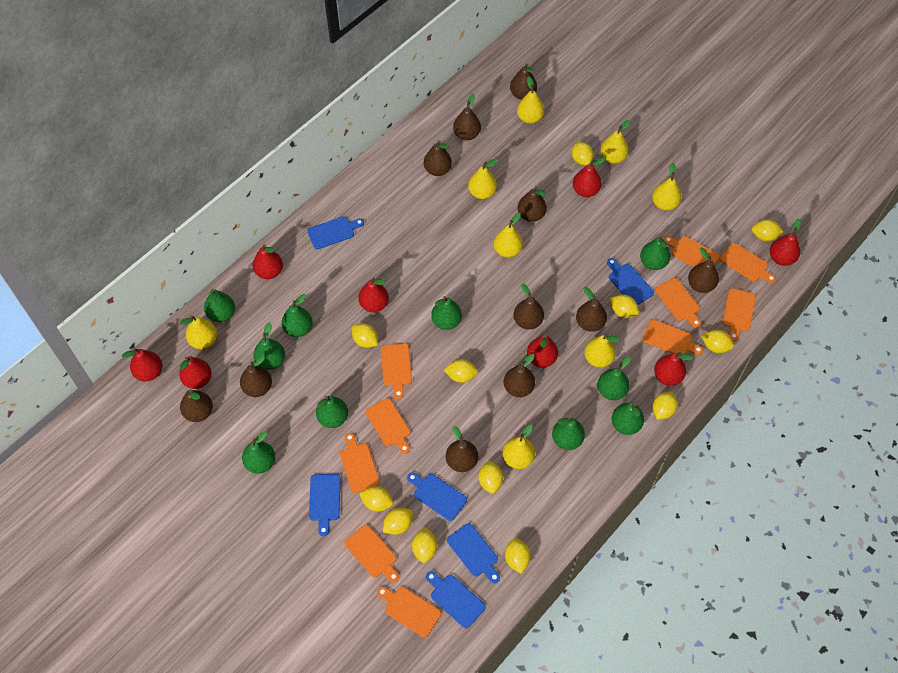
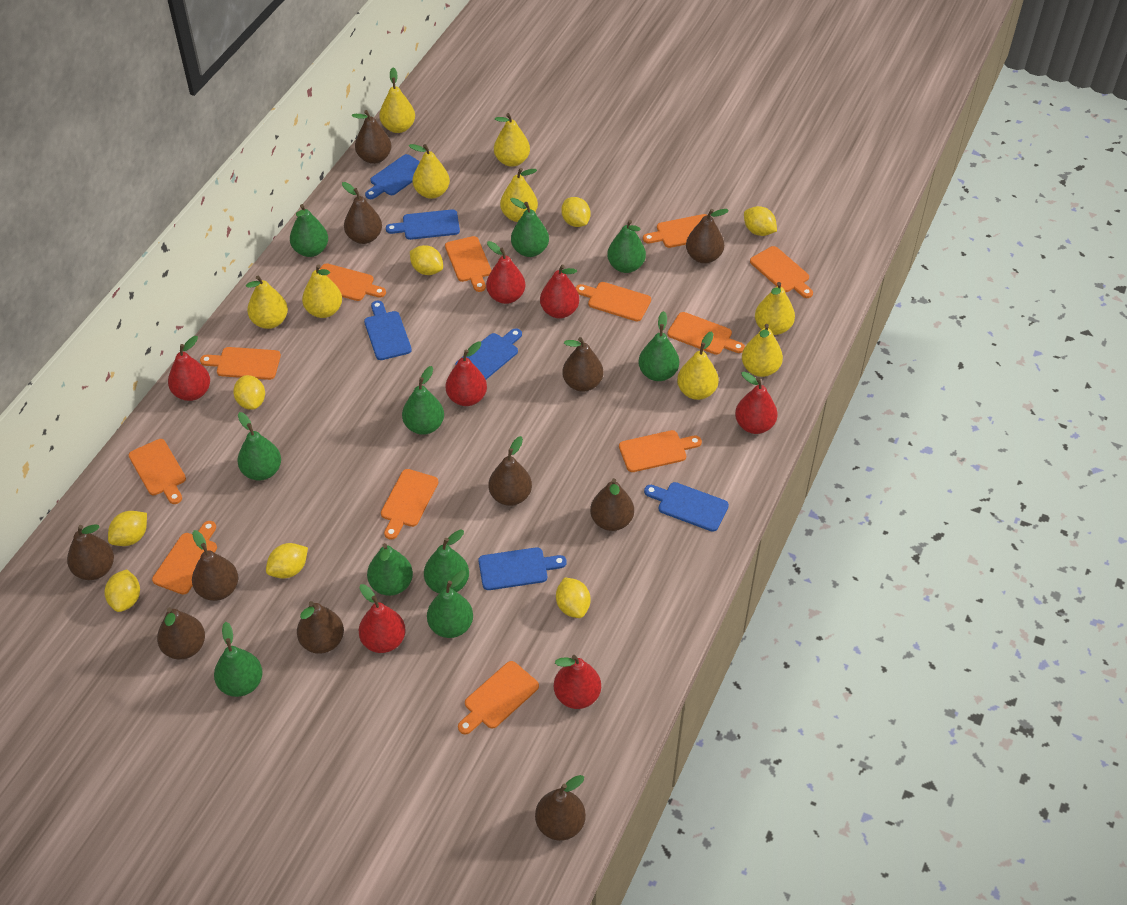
orange cutting board: [340,433,380,493] [345,525,399,583] [365,398,410,454] [377,586,441,637] [381,343,412,399] [642,319,703,355] [655,278,701,328] [664,236,720,267] [720,243,776,284] [722,288,756,341] = 10 -> [129,439,186,504] [152,521,217,595] [200,347,281,380] [319,263,386,301] [381,469,438,540] [445,236,491,292] [458,661,539,735] [576,282,651,321] [619,430,702,472] [643,214,707,248] [667,312,745,355] [750,246,813,298] = 12
red pear: [122,348,162,381] [179,356,212,389] [253,244,283,279] [358,278,389,312] [527,335,558,368] [573,157,606,197] [654,352,693,386] [770,219,801,266] = 8 -> [168,336,210,401] [358,584,406,653] [445,341,487,406] [486,241,525,304] [540,264,579,319] [554,655,601,709] [735,372,777,434] = 7
yellow lemon: [352,323,378,348] [359,486,393,512] [383,508,413,535] [412,527,437,563] [444,359,478,383] [479,460,503,494] [505,538,531,574] [572,142,594,166] [610,295,639,318] [652,392,678,420] [701,330,734,353] [752,219,784,241] = 12 -> [104,569,140,612] [108,511,147,546] [233,375,265,410] [266,543,308,579] [410,245,443,275] [556,577,590,618] [561,197,591,227] [744,206,777,236] = 8
yellow pear: [180,315,217,349] [468,159,498,199] [493,213,523,258] [502,424,535,469] [517,76,544,124] [584,334,620,368] [600,120,630,164] [652,163,682,211] = 8 -> [246,275,288,329] [302,264,342,318] [379,68,415,133] [409,144,450,199] [494,113,530,167] [500,168,538,222] [677,331,719,400] [742,324,783,377] [755,282,795,335] = 9

